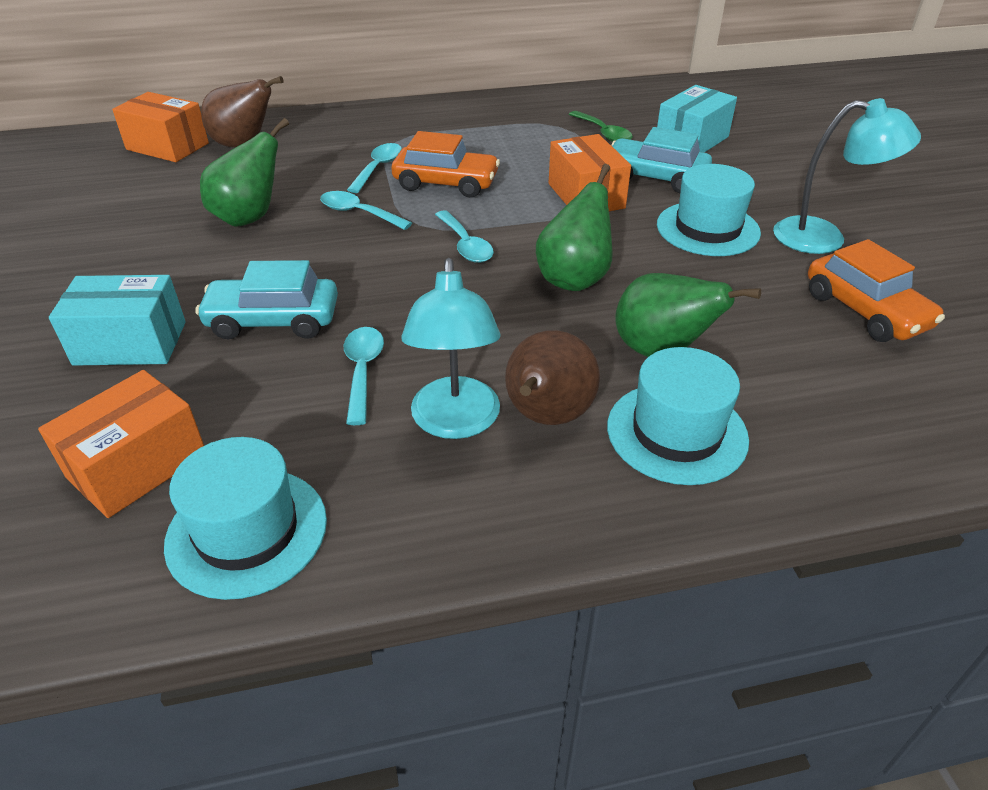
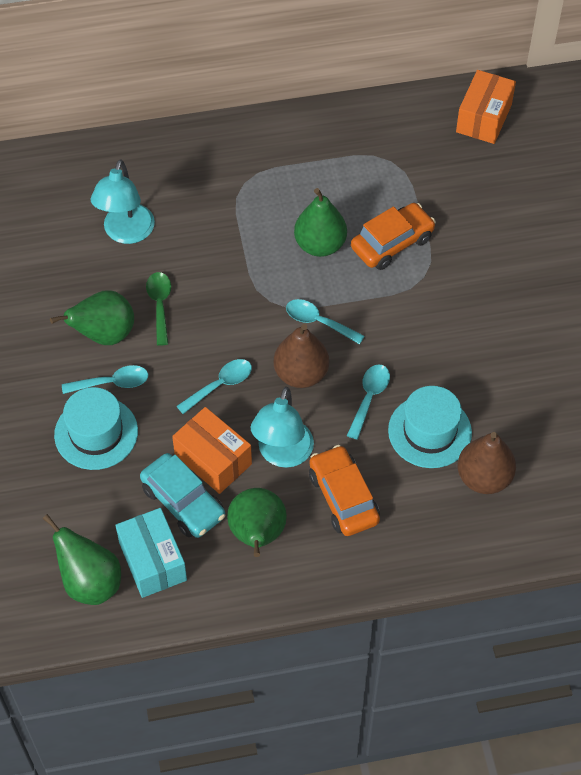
green pear: [200,118,289,227] [536,164,613,291] [615,273,761,357] = 3 -> [43,514,121,605] [50,290,134,345] [227,488,287,557] [294,188,347,257] = 4
orange box: [38,370,204,518] [112,92,209,162] [549,134,631,211] = 3 -> [172,407,252,494] [456,70,516,144] = 2
turquoise box: [49,275,186,366] [657,85,737,152] = 2 -> [115,508,187,598] = 1
turquoise car: [195,260,338,339] [611,127,712,193] = 2 -> [140,453,225,538] = 1
turquoise hat: [164,437,327,600] [607,347,749,485] [657,164,761,256] = 3 -> [54,387,138,470] [388,386,472,468] = 2

